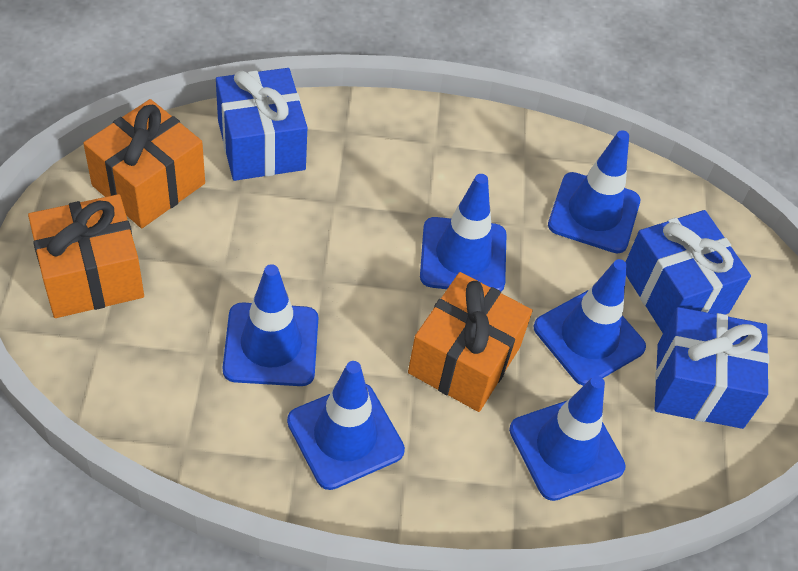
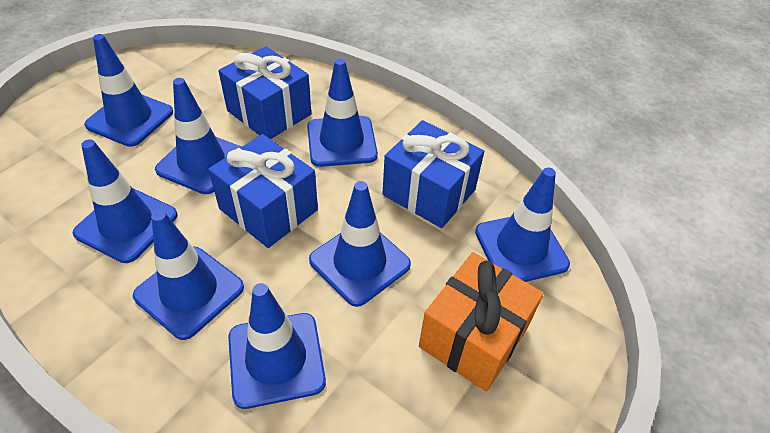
blue traffic cone: [223,264,318,386] [287,361,405,490] [420,174,506,292] [509,376,626,501] [534,259,646,386] [548,130,640,253] = 6 -> [73,139,177,263] [84,34,173,147] [133,210,244,340] [155,78,242,194] [228,283,326,409] [307,58,378,167] [309,181,411,307] [475,167,570,282] = 8
orange gift: [28,194,144,318] [83,99,205,228] [408,272,532,412] = 3 -> [419,252,544,392] = 1

